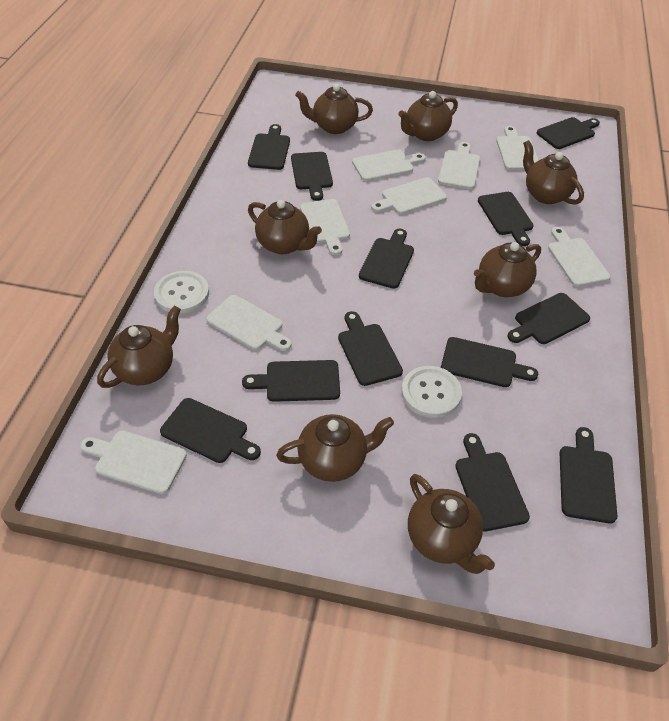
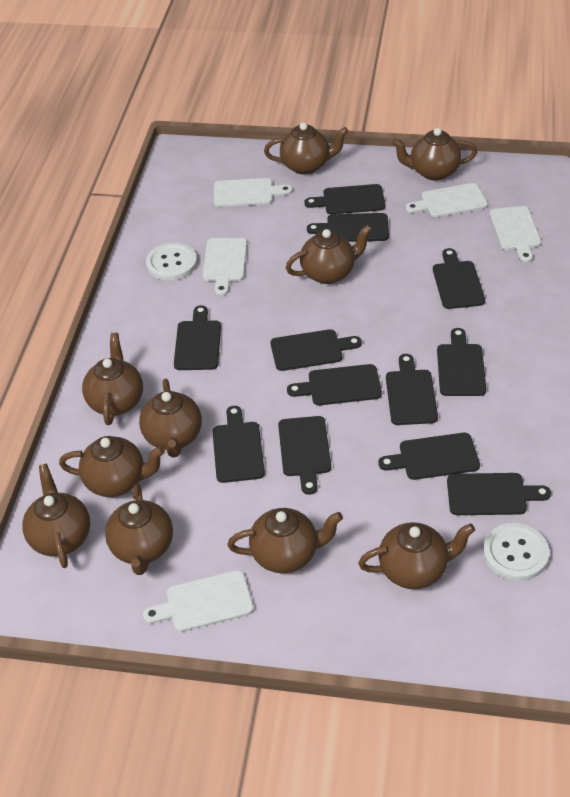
brown teapot: [97,306,181,388] [248,200,322,254] [276,414,394,482] [295,84,373,134] [398,91,458,141] [408,474,495,574] [474,242,541,297] [523,140,584,205] = 8 -> [22,464,90,568] [59,436,165,497] [82,333,143,425] [105,484,173,575] [139,379,202,457] [227,508,343,573] [264,122,348,174] [286,225,372,284] [358,522,475,589] [392,128,477,181] = 10
white cutting board: [80,431,187,494] [206,295,292,351] [300,199,350,255] [352,150,426,181] [371,177,447,214] [438,142,480,189] [496,126,539,170] [548,227,610,287] = 8 -> [143,570,254,632] [203,238,247,296] [214,178,292,207] [406,183,488,218] [489,206,541,263] = 5

